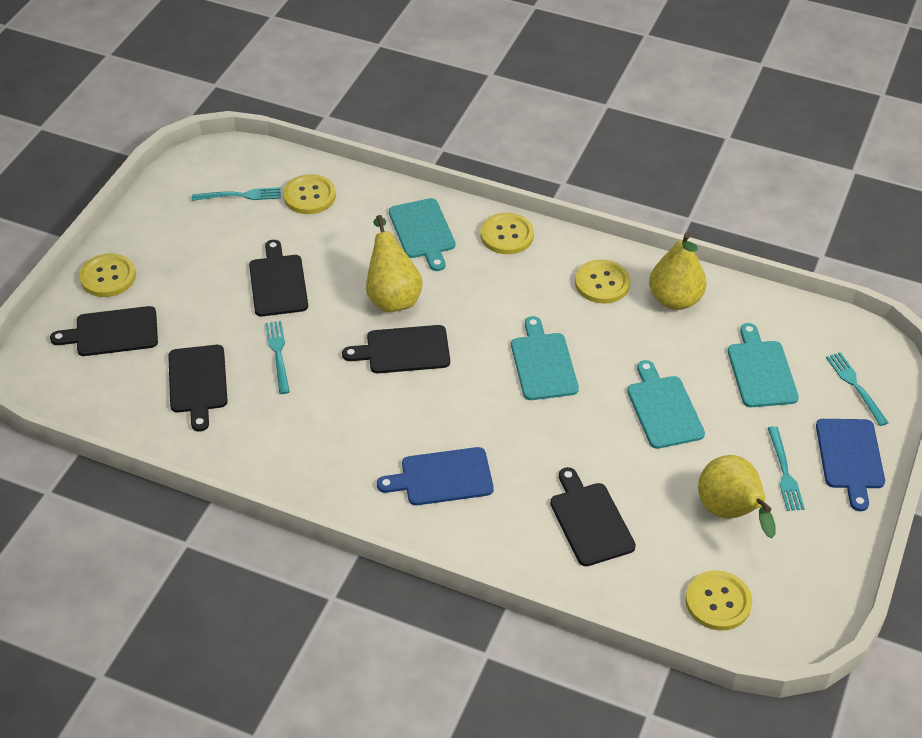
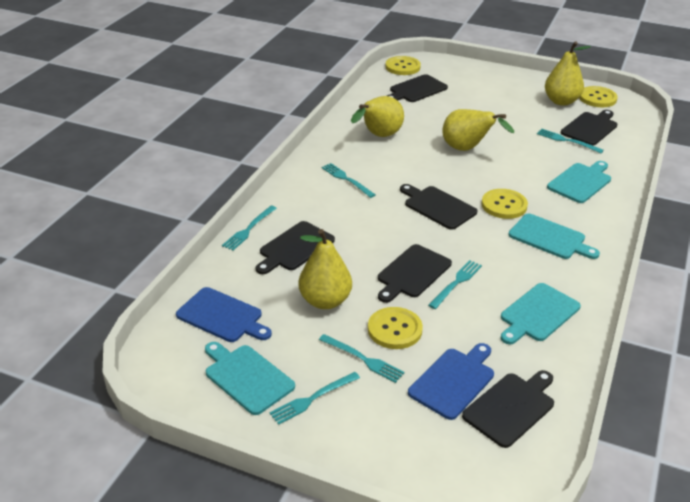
black cutting board: [50,306,158,356] [168,345,228,431] [249,240,308,316] [342,325,450,373] [550,467,636,566] = 5 -> [255,221,335,274] [378,244,452,303] [387,74,448,102] [400,184,477,230] [462,370,554,448] [561,110,618,146] = 6
turquoise fork: [192,187,281,201] [265,321,290,394] [768,426,805,511] [826,352,889,426] = 4 -> [222,206,277,250] [269,372,360,425] [319,334,404,383] [322,163,376,198] [428,260,482,309] [537,129,604,153] = 6
yellow button: [79,253,136,297] [283,174,336,214] [481,213,534,254] [575,259,630,303] [685,570,752,631] = 5 -> [368,307,423,349] [385,56,421,75] [482,189,528,219] [579,86,618,107] = 4
yellow pear: [366,215,423,312] [649,232,707,310] [698,455,775,538] = 3 -> [298,229,352,309] [351,96,404,137] [442,109,514,151] [545,41,591,106] = 4

